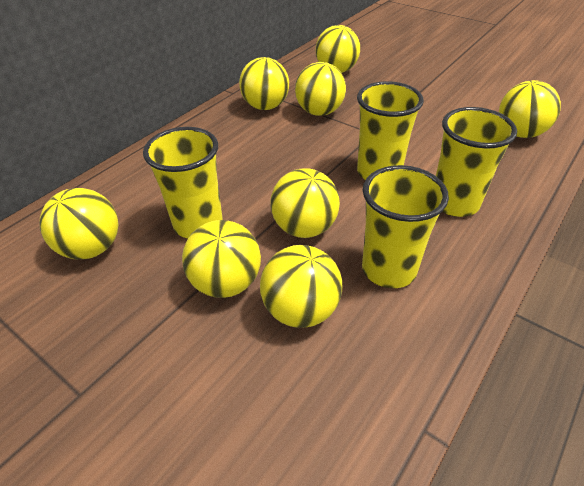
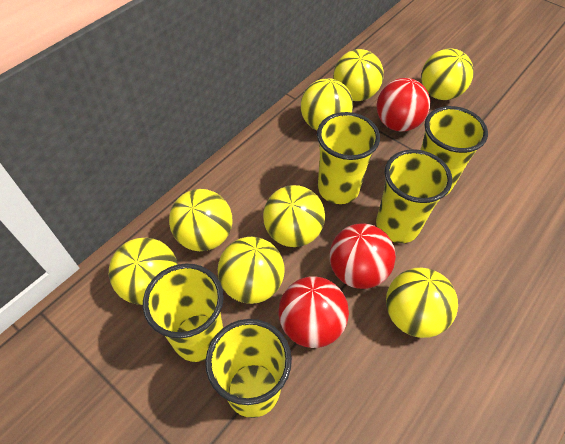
red ball: none = 0 -> [279,276,349,348] [330,223,396,289] [377,78,430,132] = 3
yellow cup: [143,127,222,239] [357,81,424,180] [362,165,449,288] [436,107,517,217] = 4 -> [143,263,224,362] [205,319,292,418] [317,112,380,204] [376,149,452,243] [420,106,488,196] = 5

